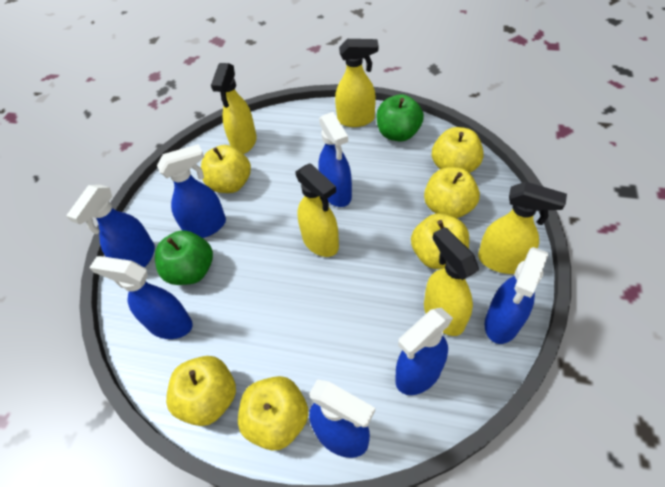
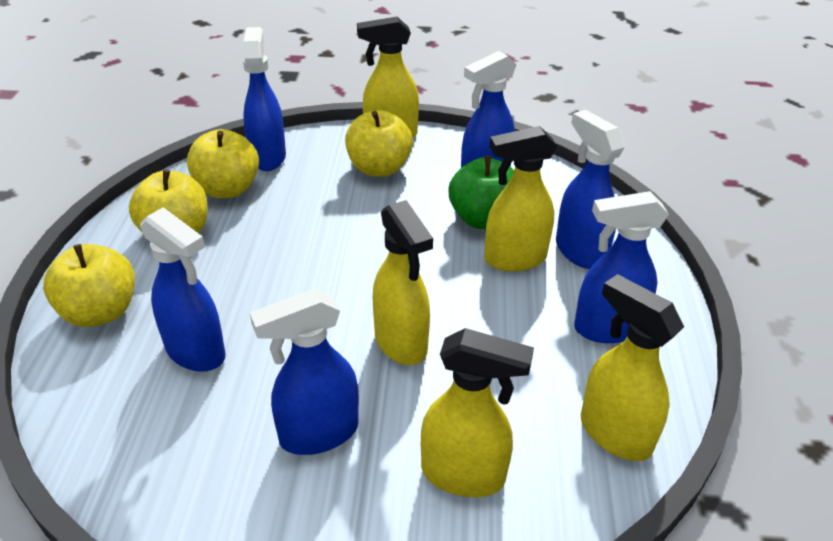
blue spray bottle: [66,185,155,268] [89,256,193,339] [157,144,226,238] [309,379,375,458] [318,112,352,207] [395,308,453,395] [485,247,548,344] = 7 -> [140,207,226,372] [243,27,286,171] [250,289,359,455] [461,51,516,168] [556,110,625,269] [574,191,669,343] = 6
green apple: [155,230,213,285] [377,94,424,141] = 2 -> [449,156,514,229] = 1
yellow apple: [166,356,236,426] [201,145,251,193] [238,376,309,451] [411,213,469,269] [424,167,480,218] [432,127,484,173] = 6 -> [43,244,135,327] [129,169,208,233] [187,129,259,198] [345,110,413,177] = 4

